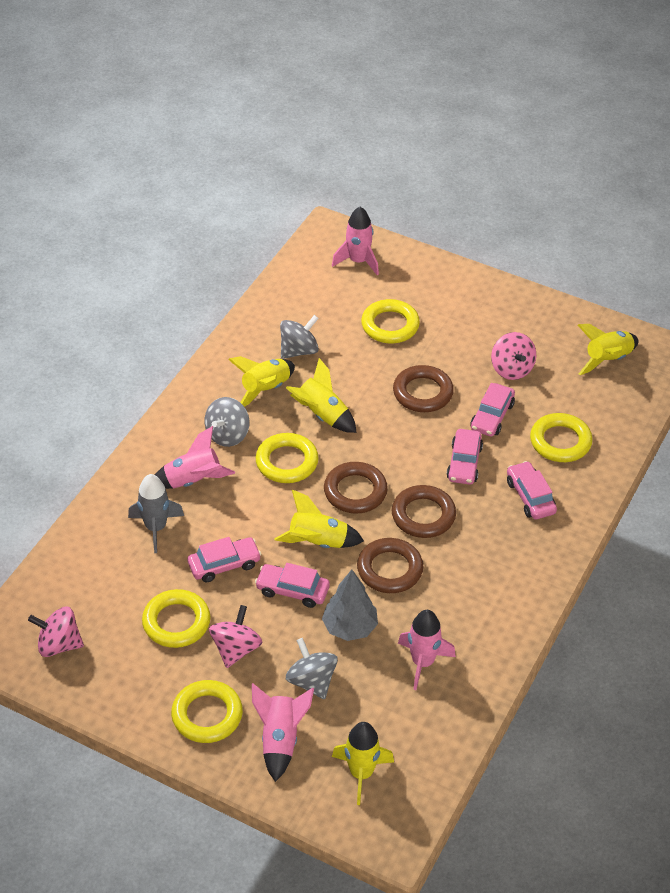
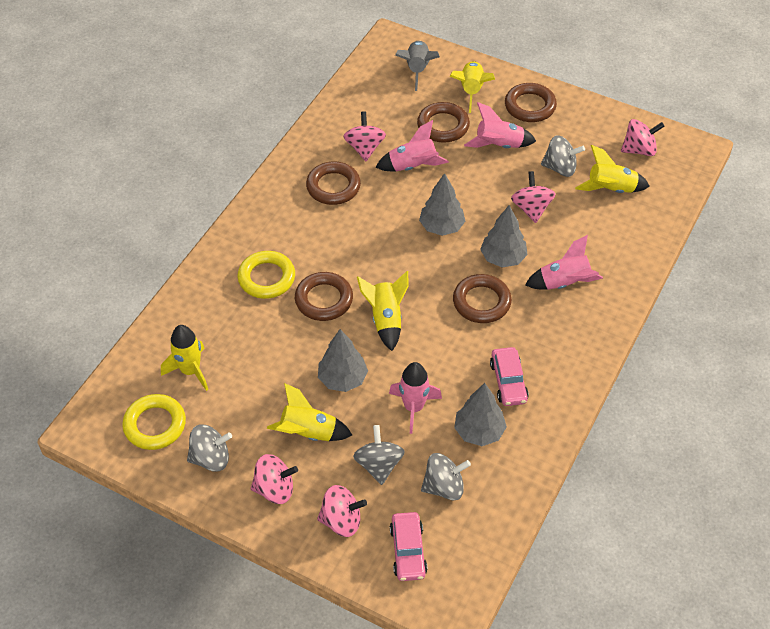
brown ring: [324,462,388,514] [357,538,423,593] [392,485,456,538] [393,365,454,412] = 4 -> [295,272,353,321] [306,162,361,205] [417,102,470,143] [453,274,512,323] [505,83,557,122] = 5
grey spinning top: [205,397,249,447] [280,315,319,359] [286,638,338,699] = 3 -> [187,425,232,472] [353,425,405,485] [421,453,471,500] [541,135,585,177] = 4
grey tree: [322,569,378,641] = 1 -> [318,329,368,392] [419,173,465,236] [454,383,507,446] [480,205,528,267] = 4
pink car: [187,537,262,582] [255,563,330,608] [446,429,483,485] [471,383,515,437] [507,461,557,519] = 5 -> [390,512,428,581] [490,347,529,406] = 2
pink spinning top: [28,607,84,657] [209,605,262,668] [491,332,536,380] = 3 -> [251,454,298,504] [317,485,367,537] [343,111,386,161] [511,171,556,223] [621,119,665,156] = 5
yellow ring: [142,589,210,648] [171,680,243,743] [256,433,319,483] [361,299,420,343] [530,413,593,462] = 5 -> [122,394,186,450] [237,251,295,299] = 2

